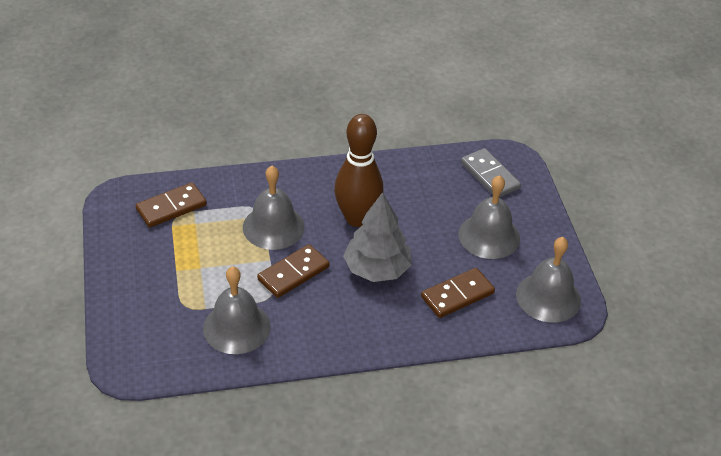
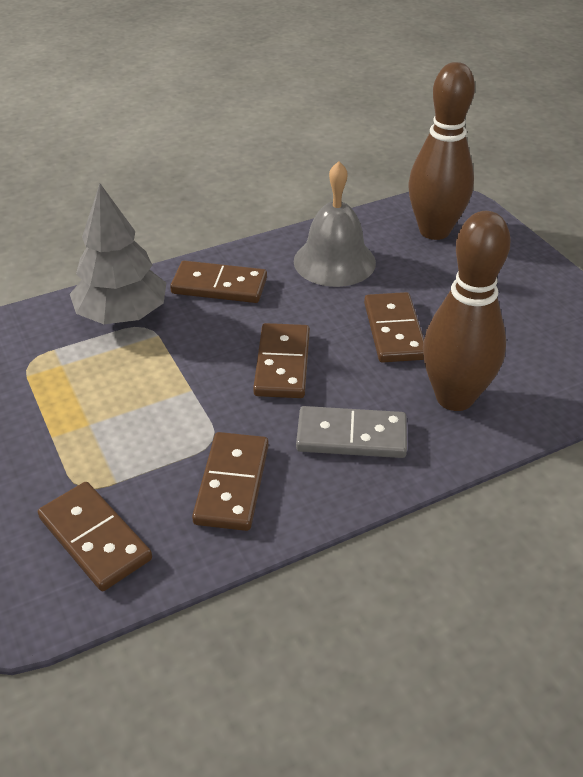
brown bowling pin: [334,114,383,227] = 1 -> [408,62,475,240] [423,211,511,411] = 2
brown domino: [135,182,207,228] [257,244,330,298] [421,268,495,318] = 3 -> [38,482,152,591] [170,261,267,303] [192,432,269,531] [253,323,310,398] [364,292,424,363] = 5
grey bell: [203,266,271,354] [243,166,305,250] [458,175,520,259] [516,237,581,323] = 4 -> [294,161,376,287] = 1

